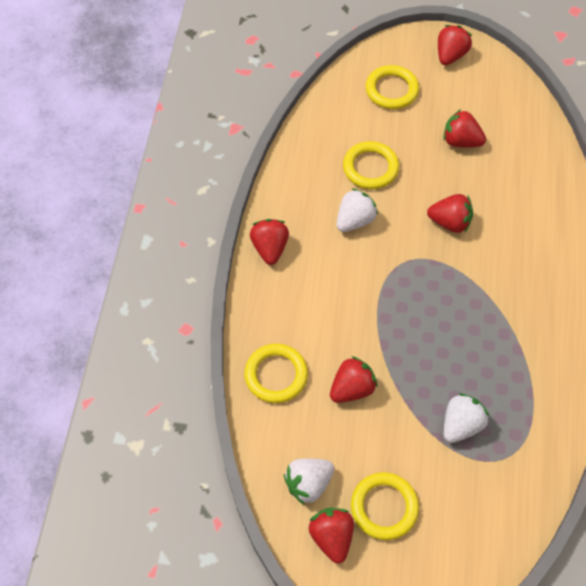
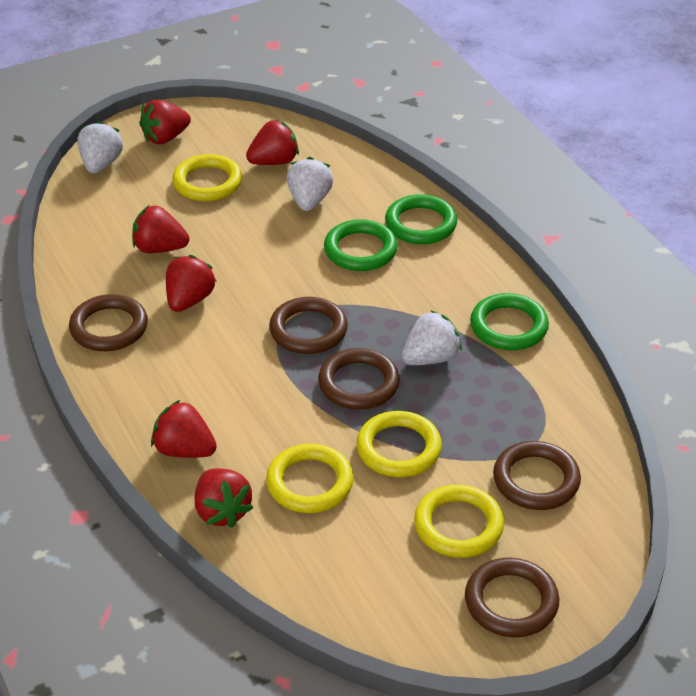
brown ring: none = 0 -> [69,294,148,351] [269,297,348,354] [318,348,400,410] [465,558,559,638] [493,441,581,510] = 5
green ring: none = 0 -> [324,219,398,271] [385,194,457,244] [470,293,549,350] = 3

